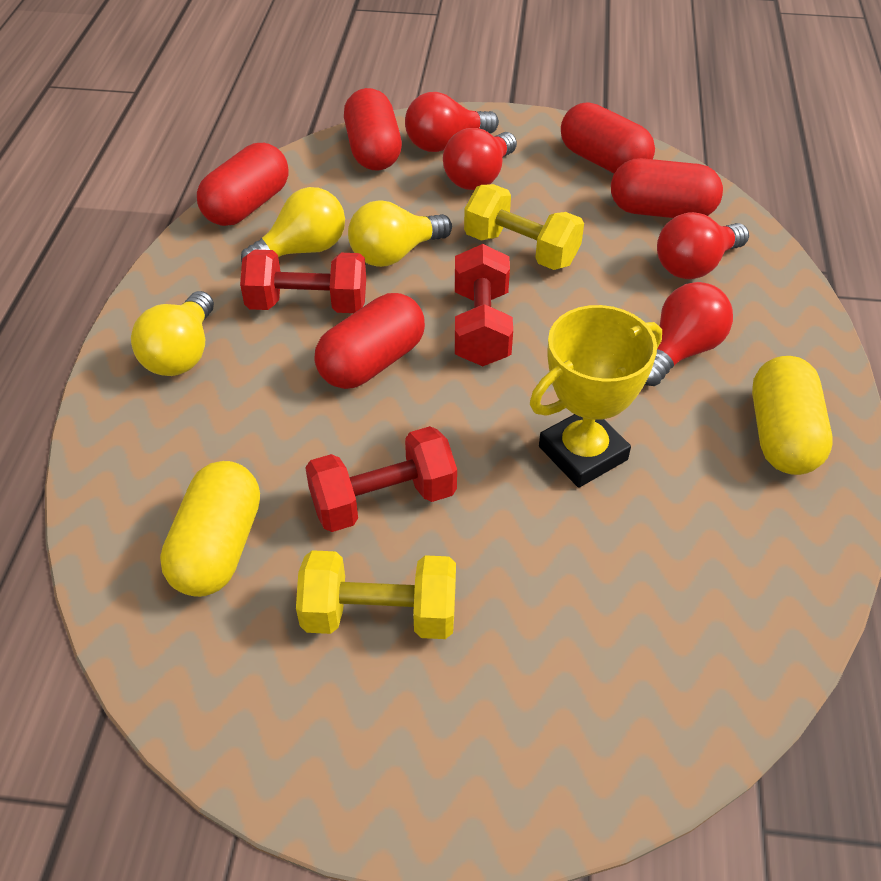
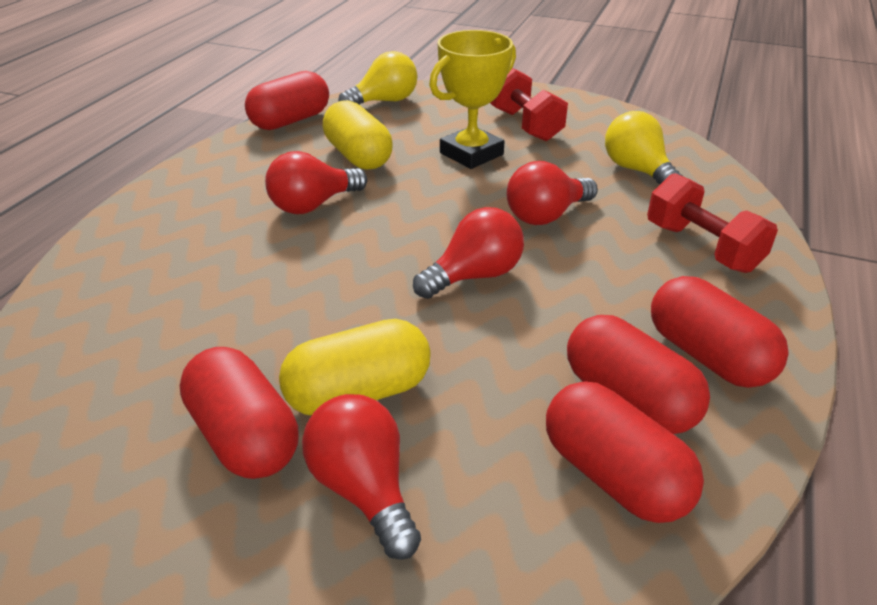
red dumbbell: [240,249,366,313] [305,426,457,532] [455,244,513,366] = 3 -> [490,68,568,141] [647,173,778,273] = 2
yellow dumbbell: [296,550,456,639] [464,184,584,270] = 2 -> none = 0
yellow light bulb: [131,291,214,376] [241,187,345,262] [348,200,452,267] = 3 -> [338,51,417,105] [605,111,683,184] = 2

